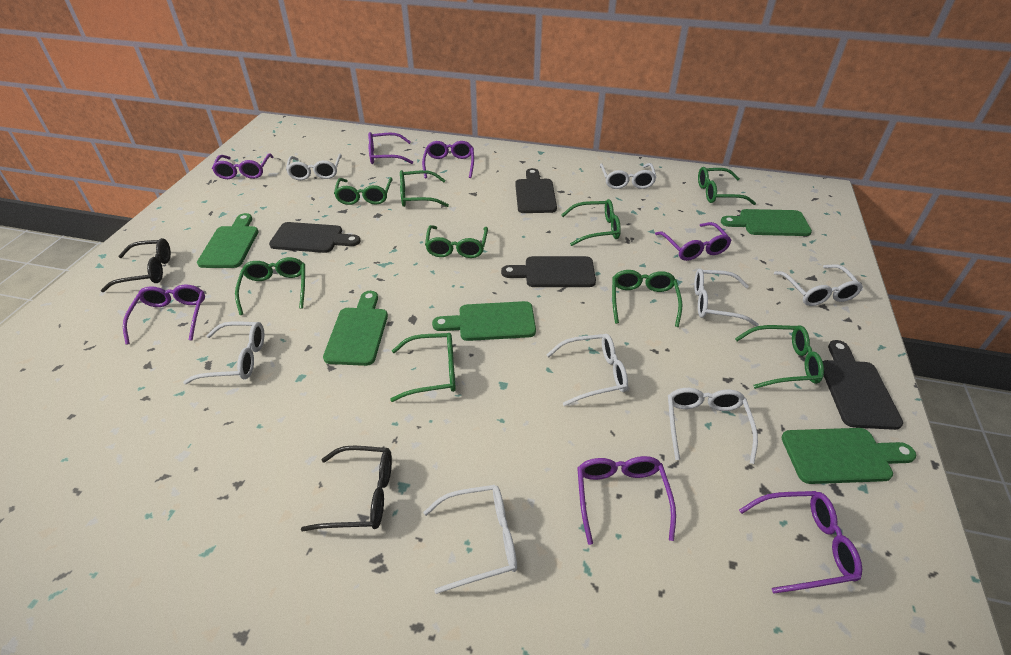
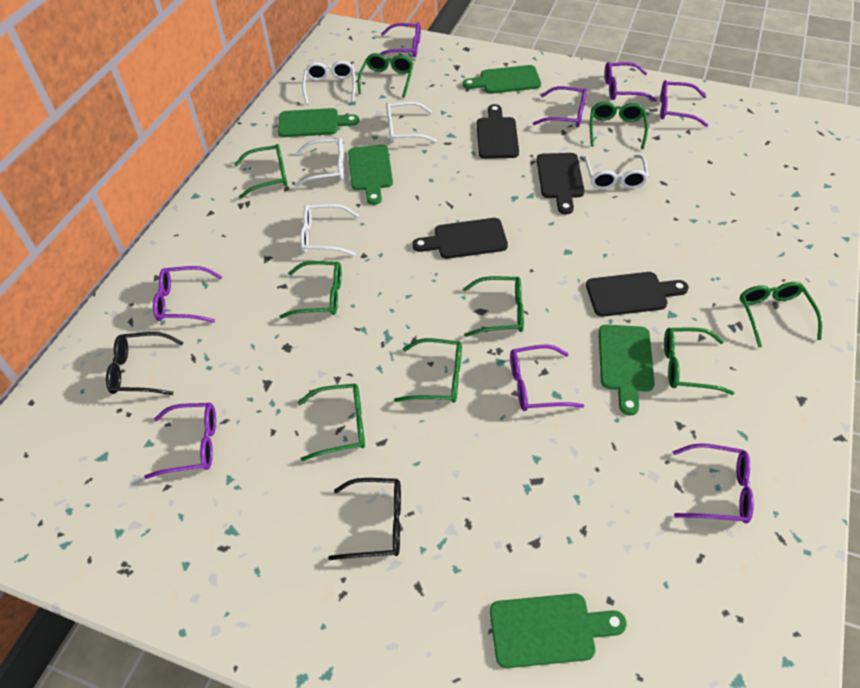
purple glasses: [123,285,205,345] [212,154,273,179] [368,132,413,164] [422,141,474,179] [577,456,676,545] [655,222,732,261] [739,491,862,594] = 7 -> [144,403,216,479] [153,266,223,323] [380,22,421,57] [510,345,584,411] [533,86,587,127] [604,62,657,102] [660,80,708,127] [673,443,754,524] = 8
white glasses: [183,321,264,384] [286,154,342,180] [423,485,517,594] [546,334,628,406] [600,163,657,189] [668,388,758,464] [694,269,759,327] [774,264,863,306] = 8 -> [294,138,344,187] [300,204,359,256] [302,61,356,105] [386,102,437,143] [584,155,649,190] = 5

